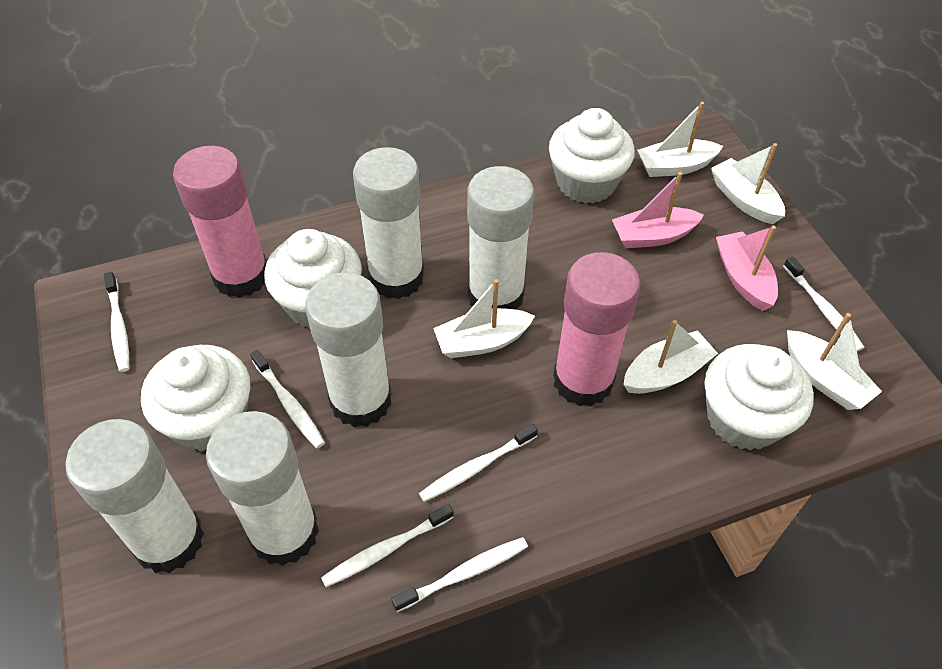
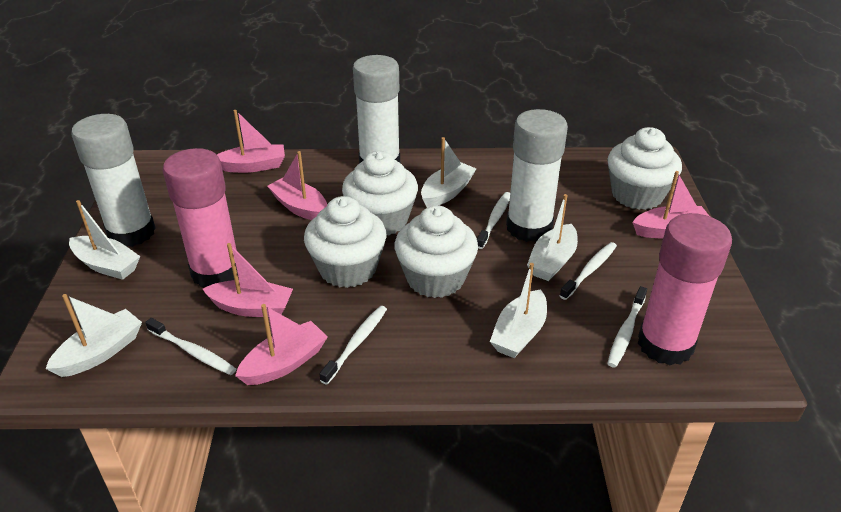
pink boat: [612,172,704,248] [716,225,778,311] = 2 -> [203,243,293,317] [217,110,285,173] [235,304,328,385] [268,151,327,220] [632,171,709,238] = 5
white glue stick: [65,419,204,573] [206,411,319,566] [305,272,392,427] [353,147,424,299] [467,166,534,310] = 5 -> [71,114,156,247] [353,55,400,163] [506,109,568,242] = 3
white toothbrush: [104,272,129,372] [250,350,325,448] [321,504,454,587] [391,537,528,612] [419,423,538,502] [783,256,865,351] = 6 -> [145,318,236,375] [320,306,387,384] [477,192,510,249] [559,242,617,300] [607,286,647,368] = 5

